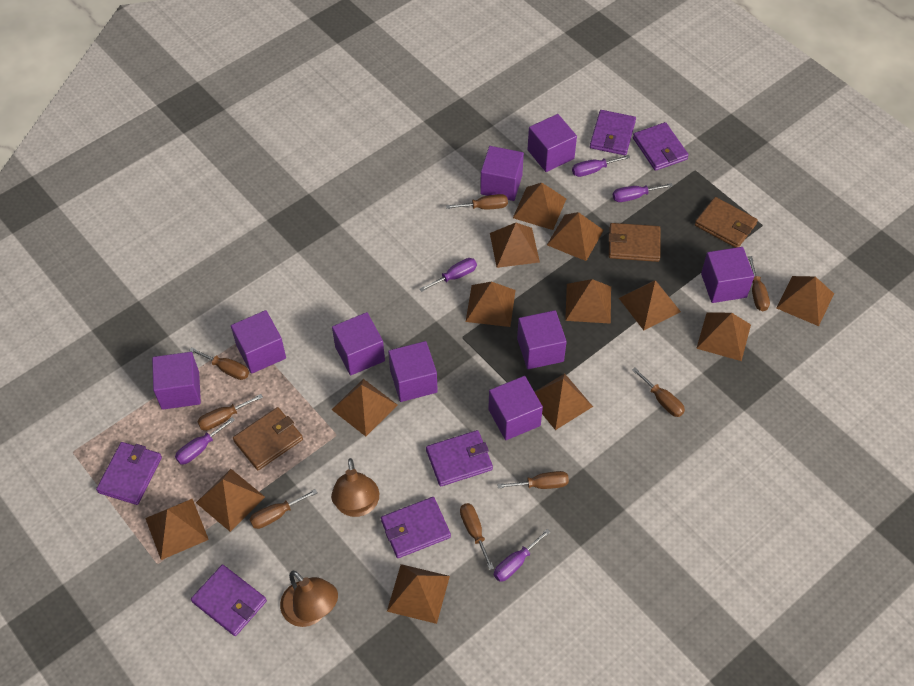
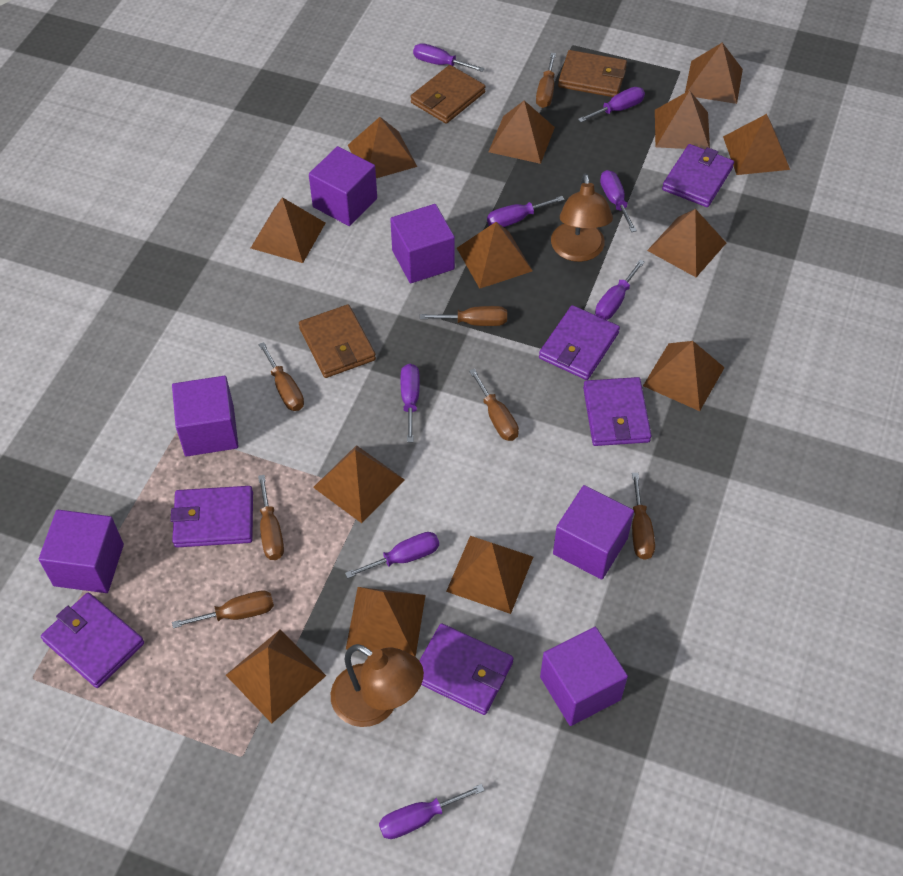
brown screwdriver: [189,347,249,380] [197,394,263,431] [249,489,318,529] [446,194,508,210] [460,503,494,570] [497,471,569,489] [632,367,685,417] [748,256,770,311] = 8 -> [172,590,274,628] [258,342,304,411] [258,475,284,560] [420,306,507,326] [469,369,519,441] [536,53,556,108] [632,473,655,559] = 7
purple cube: [152,352,201,410] [231,310,286,374] [332,312,385,375] [388,341,438,402] [480,146,524,201] [488,376,543,440] [517,310,567,369] [527,114,577,172] [701,247,754,303] = 9 -> [39,510,124,593] [172,376,239,456] [309,146,377,226] [390,204,455,283] [540,627,628,726] [553,485,634,580] = 6
purple screwdriver: [175,417,235,464] [420,258,477,292] [494,529,550,582] [572,155,630,177] [613,183,673,202] = 5 -> [345,532,439,578] [379,784,485,839] [400,364,420,442] [413,43,485,72] [487,196,565,227] [578,87,645,122] [595,260,645,320] [600,170,637,232] = 8

